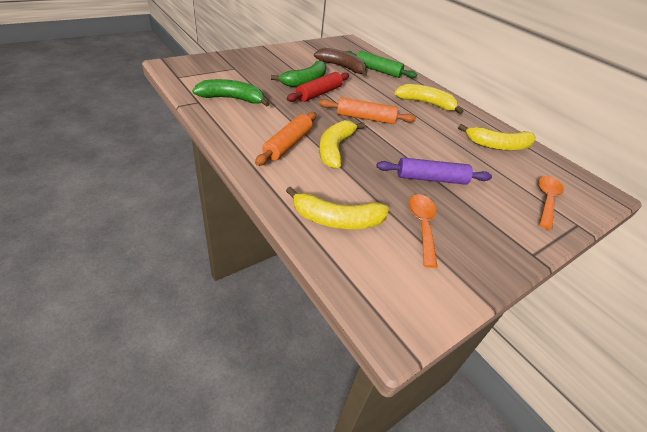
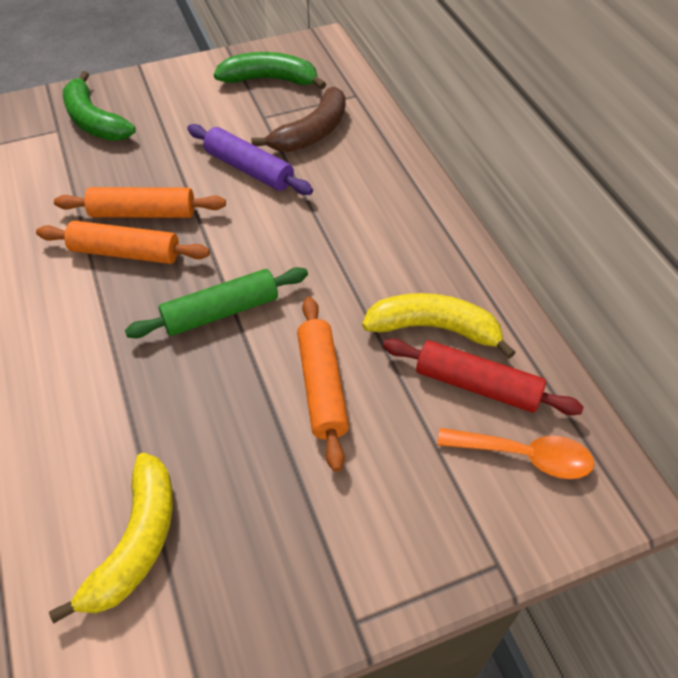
orange rolling pin: [255,112,316,166] [319,97,416,124] = 2 -> [36,221,210,264] [54,187,226,218] [297,297,349,472] = 3
orange spoon: [409,194,437,268] [538,176,564,230] = 2 -> [437,428,594,479] = 1
yellow banana: [286,187,389,229] [319,120,365,168] [395,84,464,114] [458,124,536,150] = 4 -> [49,453,173,623] [362,293,516,359] = 2

